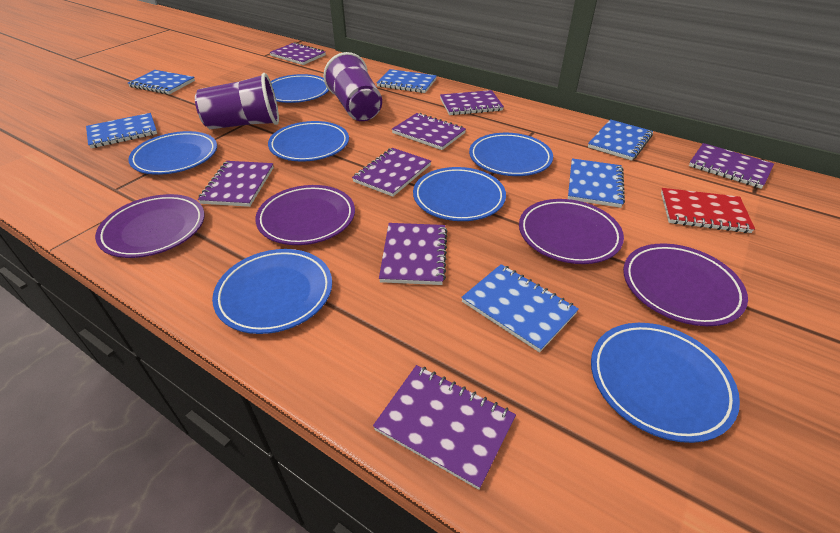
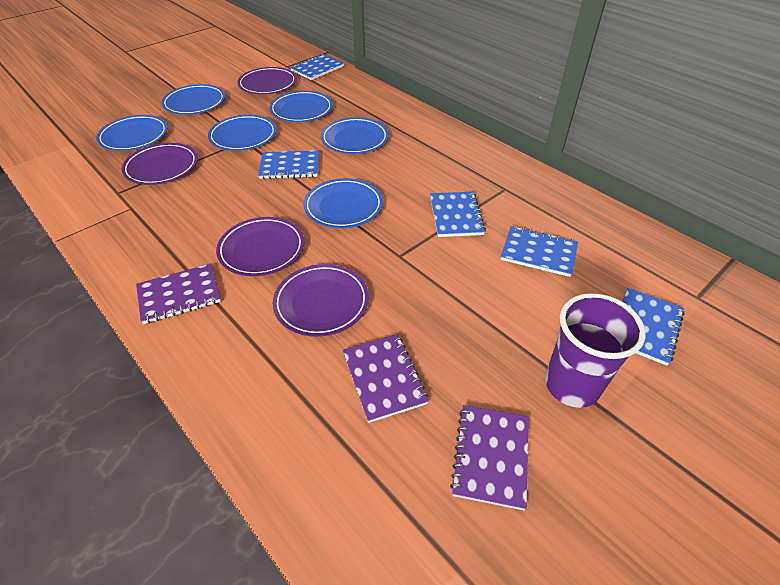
blue notebook: [86,113,157,148] [128,70,195,94] [377,69,437,93] [461,264,579,353] [568,158,625,208] [588,119,653,161] = 6 -> [258,150,319,179] [290,54,344,80] [430,192,486,237] [501,226,578,277] [622,288,685,366] = 5
blue plate: [128,131,217,175] [212,249,332,334] [268,121,349,162] [271,74,329,103] [413,167,506,221] [469,133,553,176] [591,323,740,443] = 7 -> [96,115,168,151] [161,84,225,115] [208,115,277,151] [270,91,333,122] [303,178,383,228] [321,117,389,154] = 6
purple cup: [195,73,279,129] [323,52,382,121] = 2 -> [545,293,646,408] = 1
purple notebook: [198,161,274,207] [269,42,326,65] [352,148,431,197] [373,365,516,490] [379,223,447,285] [392,113,466,150] [440,90,504,115] [689,143,774,189] = 8 -> [136,264,221,324] [343,334,429,423] [450,405,529,510] = 3
red notebook: [661,188,755,233] = 1 -> none = 0

